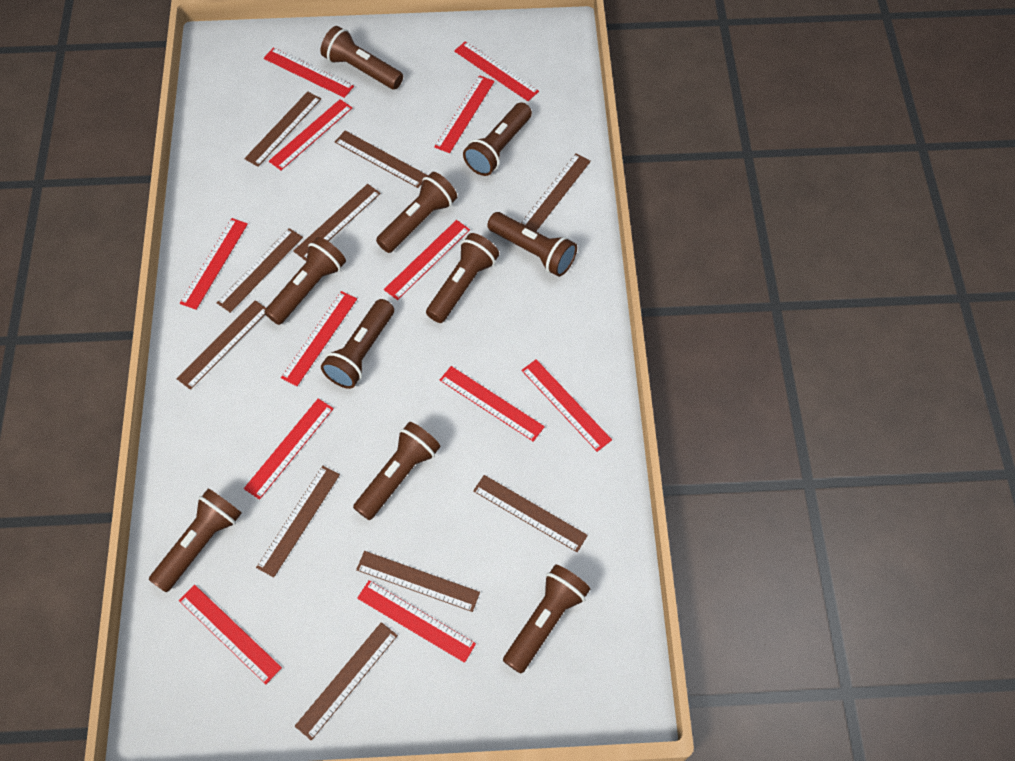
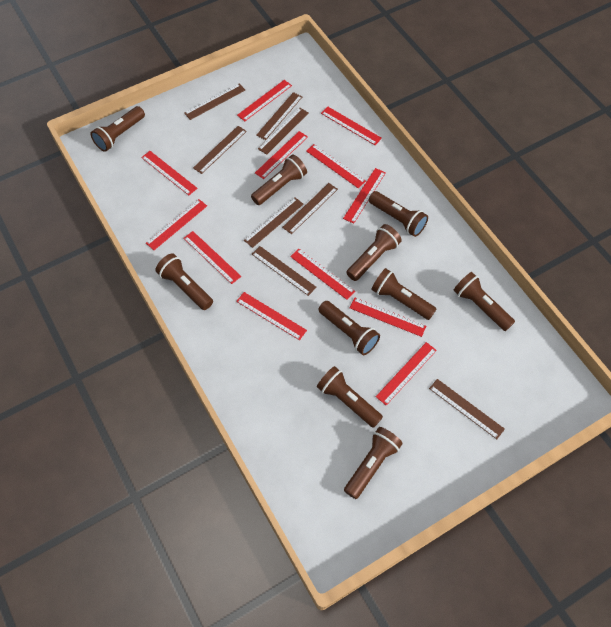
brown ruler: [177,300,266,390] [216,228,303,313] [244,92,321,167] [256,466,340,577] [293,184,381,261] [295,622,398,741] [335,131,428,188] [356,551,480,612] [473,475,588,552] [521,153,591,231] = 10 -> [184,83,245,120] [193,126,247,174] [244,197,304,248] [252,246,317,296] [256,92,302,140] [258,108,308,155] [282,183,338,234] [429,379,505,439] = 8

